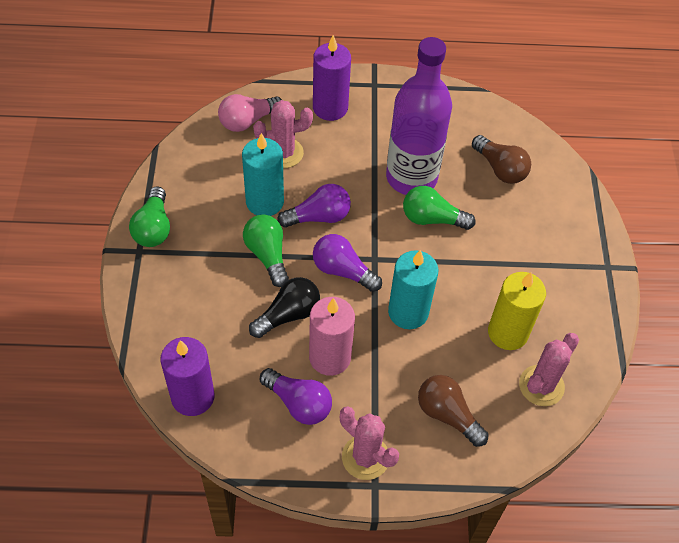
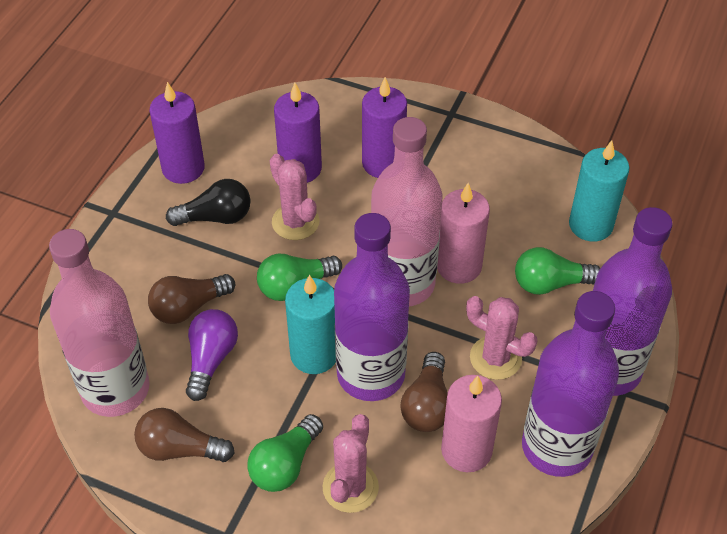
brown light bulb: [418,375,489,447] [472,135,531,184] = 2 -> [134,408,235,462] [148,274,235,324] [400,352,448,432] = 3
pink bottle: none = 0 -> [49,229,150,417] [371,117,443,306] = 2
pink candle: [309,297,355,376] = 1 -> [437,183,490,284] [441,375,502,472] = 2
pink light bulb: [218,94,282,132] = 1 -> none = 0
purple bottle: [386,37,452,195] = 1 -> [334,213,410,401] [522,291,619,477] [593,207,673,396] = 3
purple candle: [160,337,214,416] [313,35,351,121] = 2 -> [150,82,205,184] [274,83,322,183] [362,77,407,178] = 3
purple light bulb: [260,368,332,425] [277,184,351,228] [313,234,382,292] = 3 -> [186,309,238,401] = 1
yellow candle: [488,272,546,350] = 1 -> none = 0

